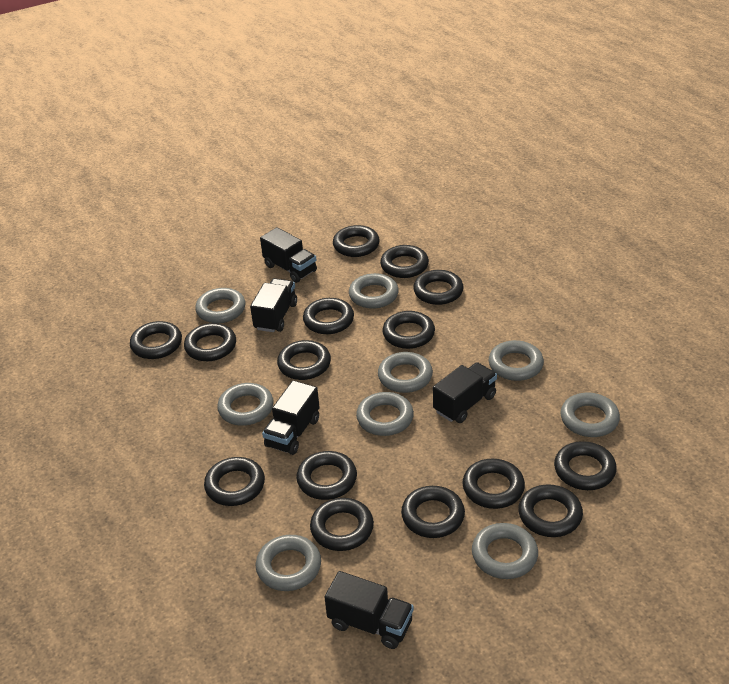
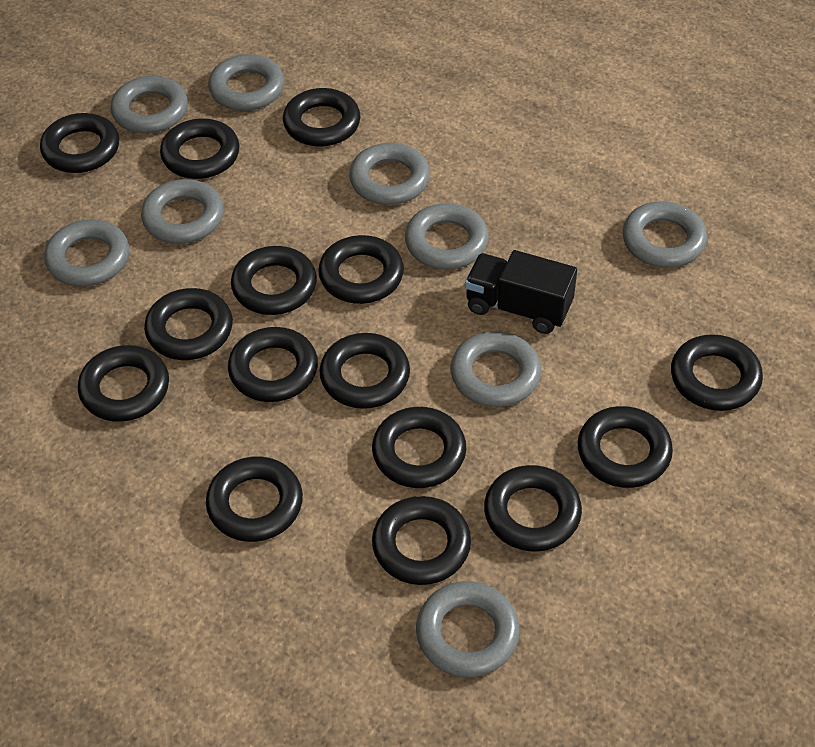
black truck: [250,278,297,332] [260,227,317,283] [262,380,320,455] [324,571,414,649] [433,362,497,423] = 5 -> [465,250,577,334] = 1

